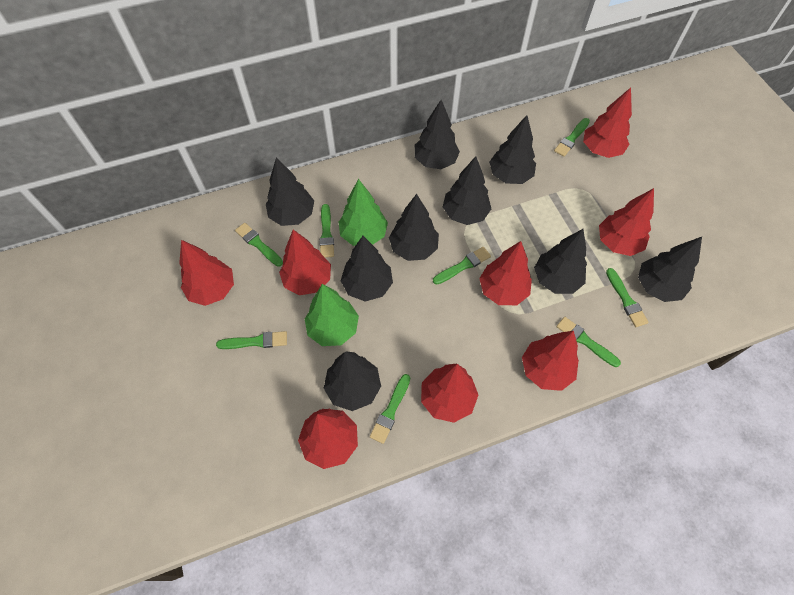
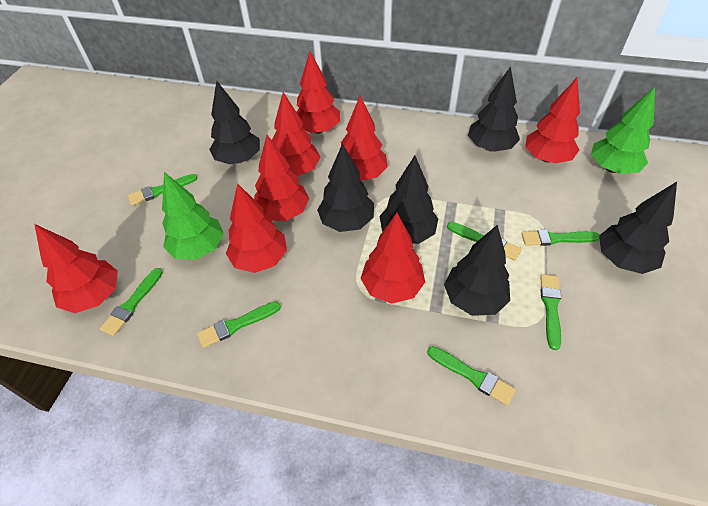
black tree: [266,158,314,226] [324,351,381,411] [341,236,393,301] [389,194,439,261] [414,100,460,169] [443,156,491,225] [489,115,536,184] [534,229,587,294] [638,237,702,302] = 9 -> [209,80,260,164] [317,143,374,232] [380,155,438,244] [444,225,510,316] [468,66,520,152] [599,182,677,274] = 6
green brush: [216,331,287,349] [235,223,283,267] [319,204,334,258] [370,374,410,444] [433,247,491,284] [554,118,590,157] [556,317,621,367] [606,268,649,327] = 8 -> [100,268,163,336] [128,174,197,206] [197,302,281,348] [427,346,516,406] [447,222,522,261] [521,230,600,246] [540,274,561,350] = 7

